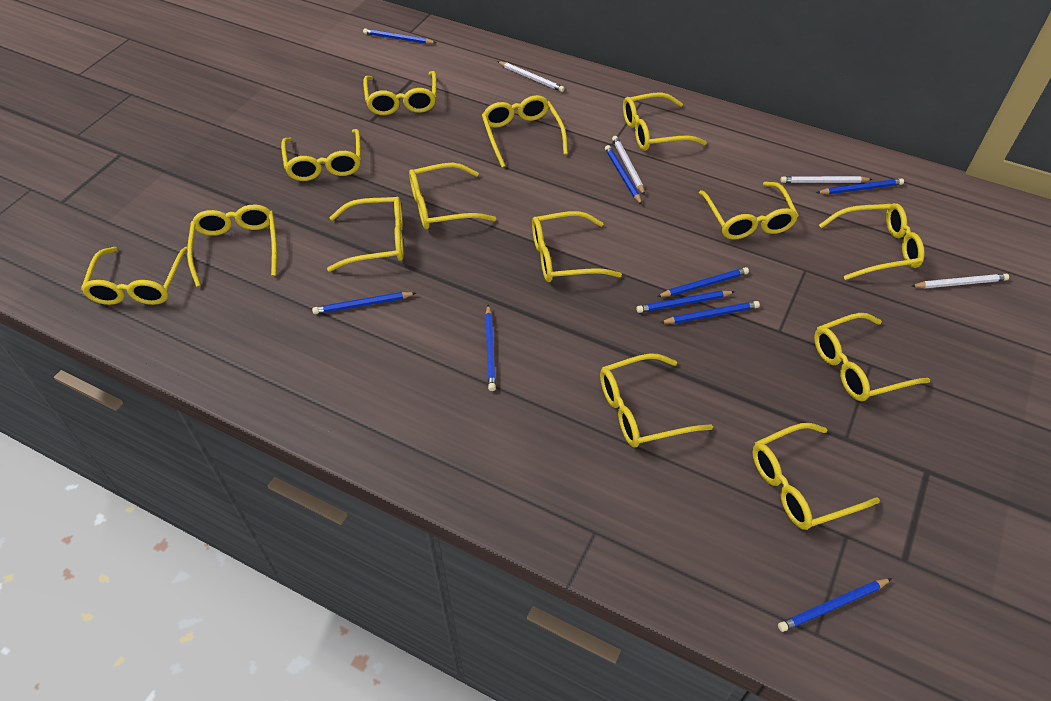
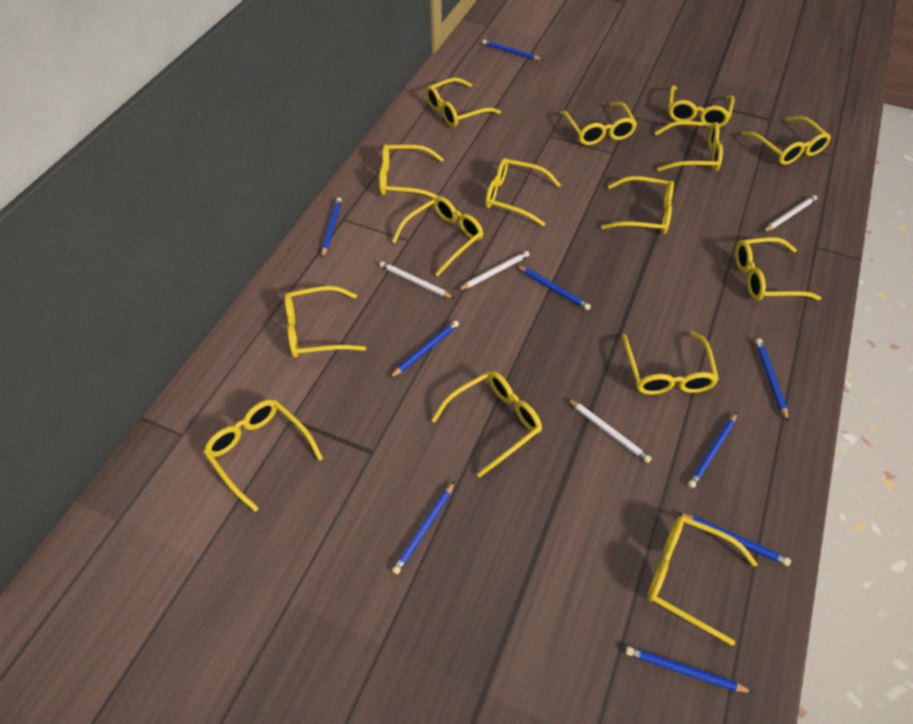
yellow glasses: [81,247,187,305] [187,205,277,287] [281,129,361,181] [327,197,404,272] [363,71,437,115] [409,163,496,229] [482,95,568,168] [532,211,622,282] [600,353,713,447] [623,92,707,151] [699,182,799,239] [752,423,880,530] [814,313,930,401] [819,203,925,280] = 14 -> [203,400,323,512] [284,286,366,358] [379,144,444,198] [392,196,483,276] [426,78,501,127] [432,371,542,477] [485,158,561,226] [560,102,637,145] [601,176,674,234] [622,331,719,395] [647,516,757,646] [655,121,723,171] [668,85,735,128] [735,237,821,301] [741,116,831,165] = 15

